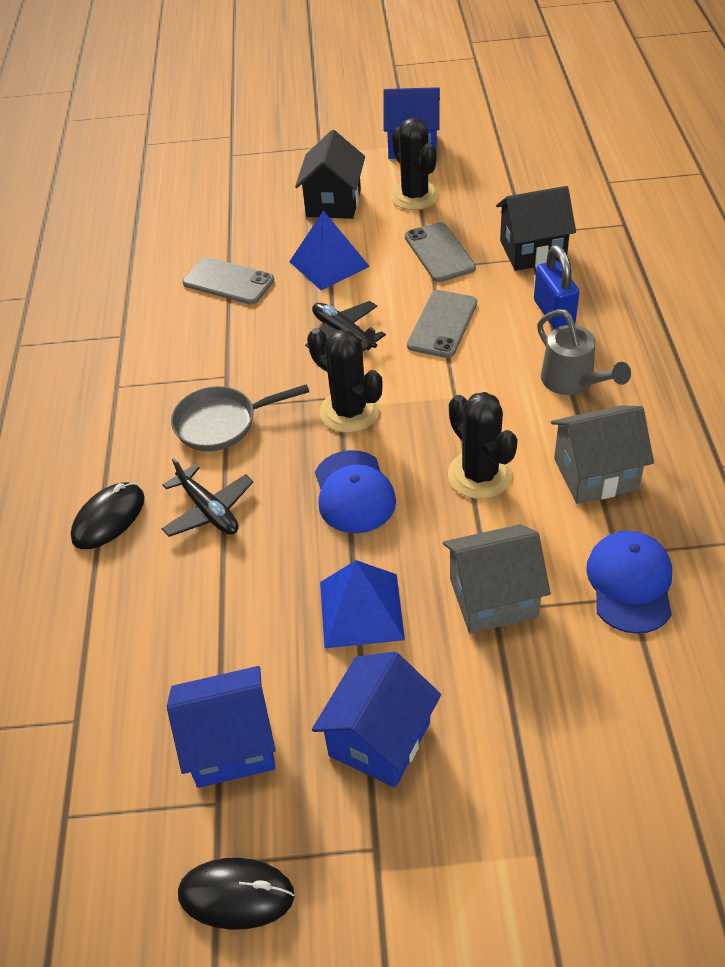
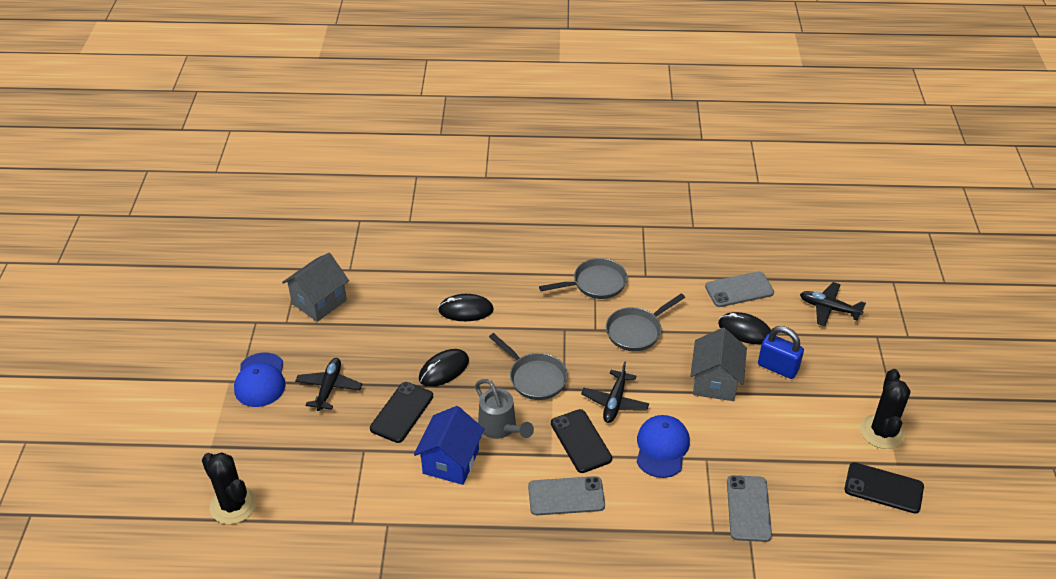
black cactus: [307,328,383,433] [390,118,440,210] [448,392,518,499] = 3 -> [202,452,257,524] [860,369,910,449] = 2
black house: [295,130,365,219] [496,186,576,271] = 2 -> none = 0
black mouse: [71,482,145,549] [178,858,295,930] = 2 -> [419,349,469,387] [438,294,494,321] [718,312,771,345] = 3
black phone: none = 0 -> [370,382,433,443] [551,409,612,473] [844,462,924,514] = 3
black plane: [161,457,253,537] [305,301,386,351] = 2 -> [295,358,362,411] [581,361,649,423] [800,282,866,326] = 3
blue house: [167,666,276,788] [312,651,441,788] [383,87,440,159] = 3 -> [414,406,484,485] = 1
blue pyramid: [289,210,370,290] [320,560,405,648] = 2 -> none = 0
grey pan: [171,384,309,451] = 1 -> [489,333,568,400] [539,258,627,299] [606,294,685,351] = 3

